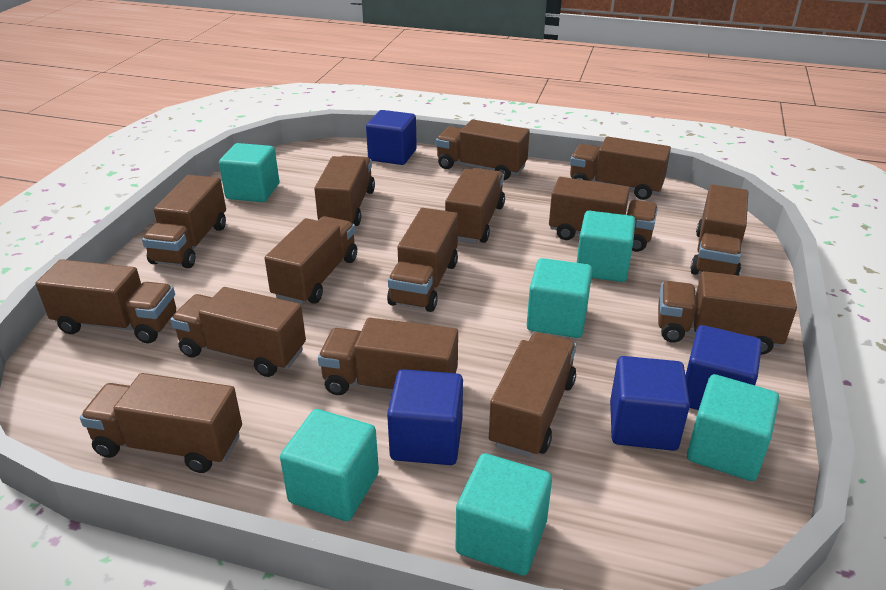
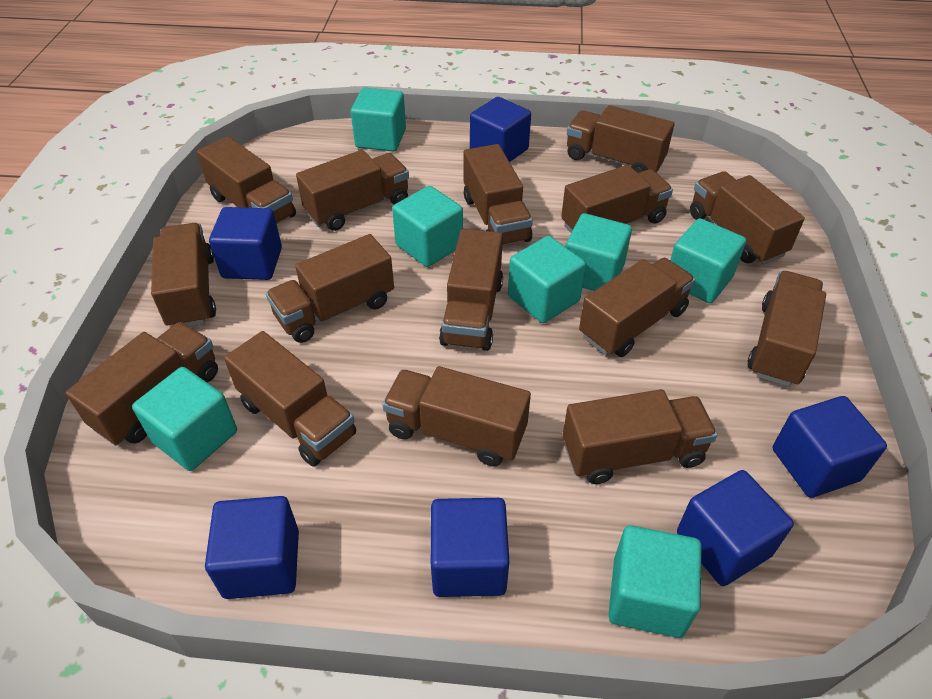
blue cube: [366,110,417,165] [387,369,463,465] [610,356,690,451] [685,325,762,410] = 4 -> [205,496,299,599] [209,207,282,280] [431,498,509,597] [470,97,531,162] [677,470,794,586] [773,396,887,498] = 6
turquoise cube: [219,143,279,202] [280,409,379,521] [455,453,552,575] [527,258,592,338] [577,211,635,282] [687,374,779,481] = 6 -> [132,367,237,471] [351,88,406,151] [392,186,463,267] [508,236,586,323] [565,213,632,291] [608,525,702,638] [670,218,746,303] = 7

